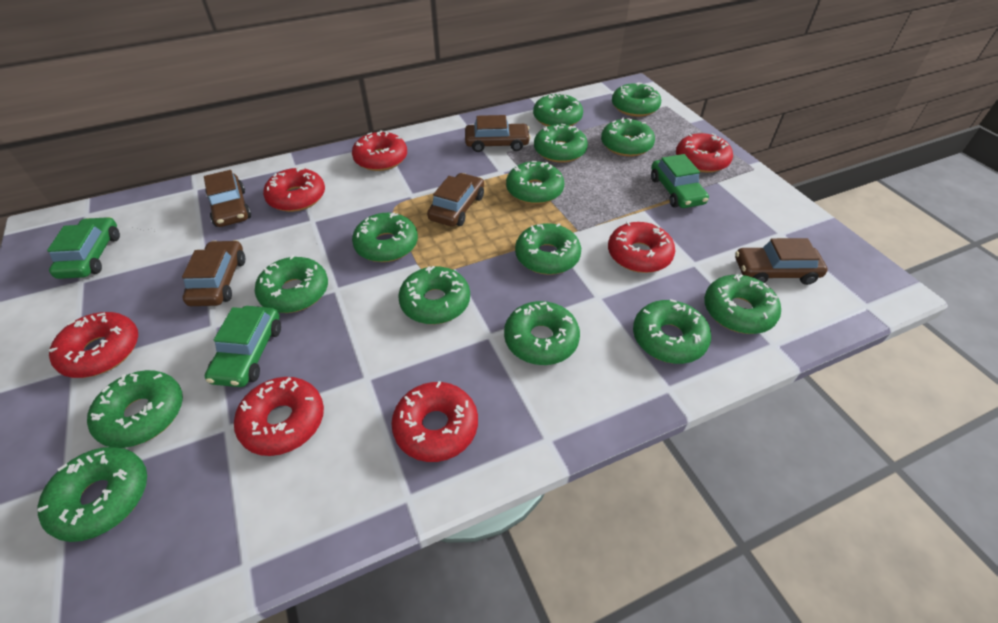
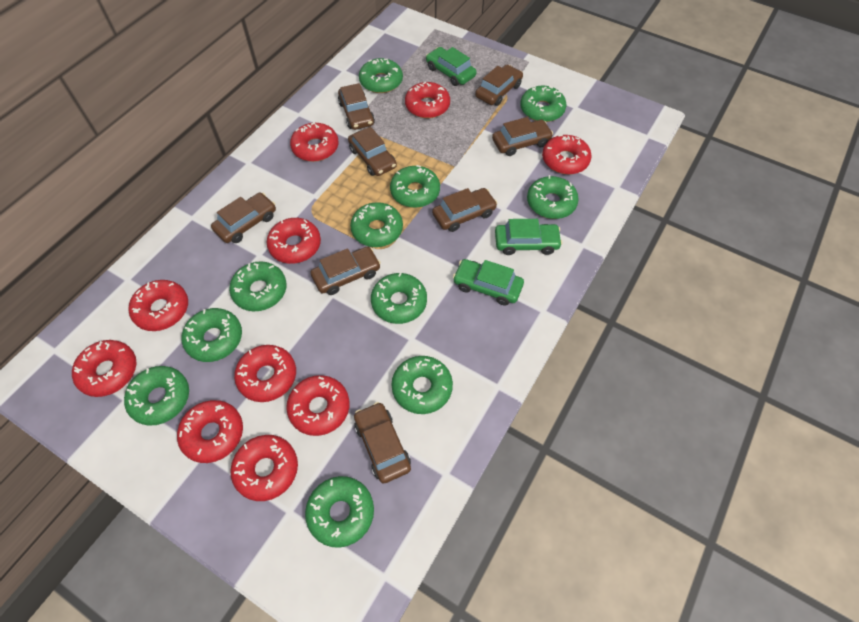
brown car: [182,240,245,306] [204,170,251,227] [427,173,484,227] [465,115,531,152] [735,238,828,285] = 5 -> [211,192,276,243] [310,246,381,295] [338,83,375,130] [348,127,397,176] [354,402,411,484] [432,188,497,232] [475,65,523,106] [492,117,553,156] = 8
green donut: [38,447,147,542] [87,370,183,448] [255,255,328,313] [352,213,418,262] [398,266,470,324] [504,301,580,365] [506,161,564,204] [515,223,581,275] [533,94,583,126] [534,124,588,163] [601,118,655,157] [612,82,661,117] [633,299,711,364] [704,274,781,334] = 14 -> [124,366,189,426] [182,308,242,362] [229,261,287,311] [305,476,374,548] [350,202,403,247] [359,58,403,93] [371,272,427,324] [390,165,440,208] [391,356,453,414] [520,85,566,122] [527,175,579,219] = 11
red donut: [49,312,138,378] [234,377,324,456] [263,167,325,212] [352,130,407,171] [391,381,478,462] [608,222,675,273] [676,133,733,173] = 7 -> [72,340,136,397] [129,280,188,331] [177,400,243,463] [231,435,298,501] [234,345,296,402] [267,218,321,264] [286,375,350,436] [290,122,339,162] [405,82,450,118] [542,135,592,174] = 10

